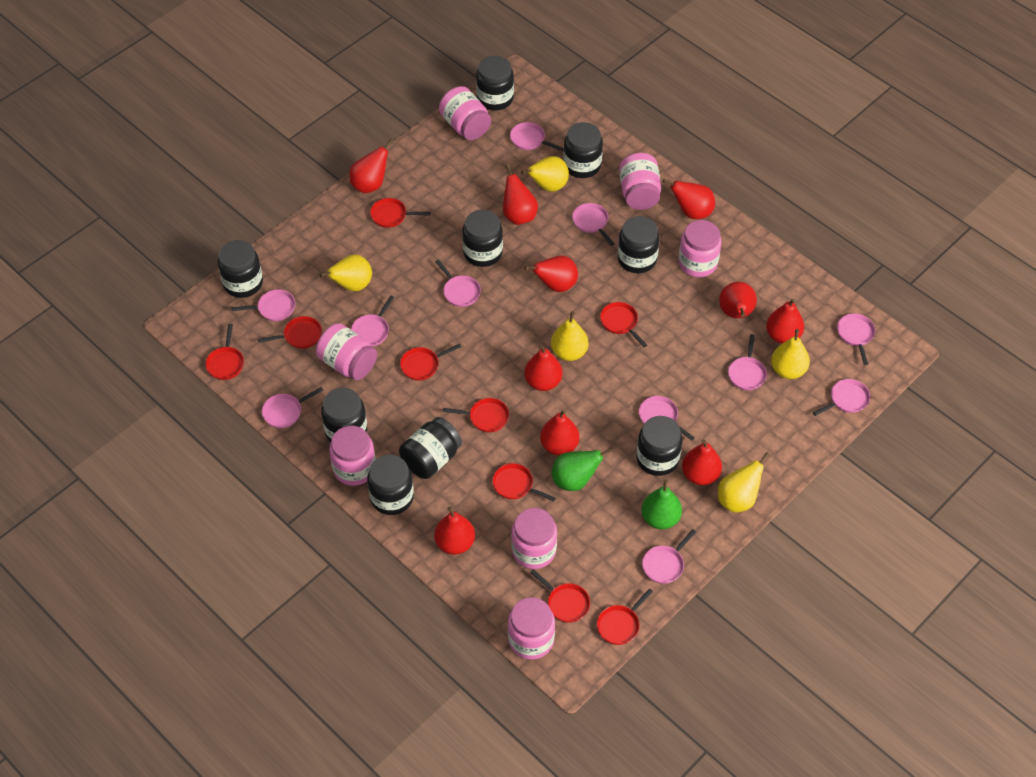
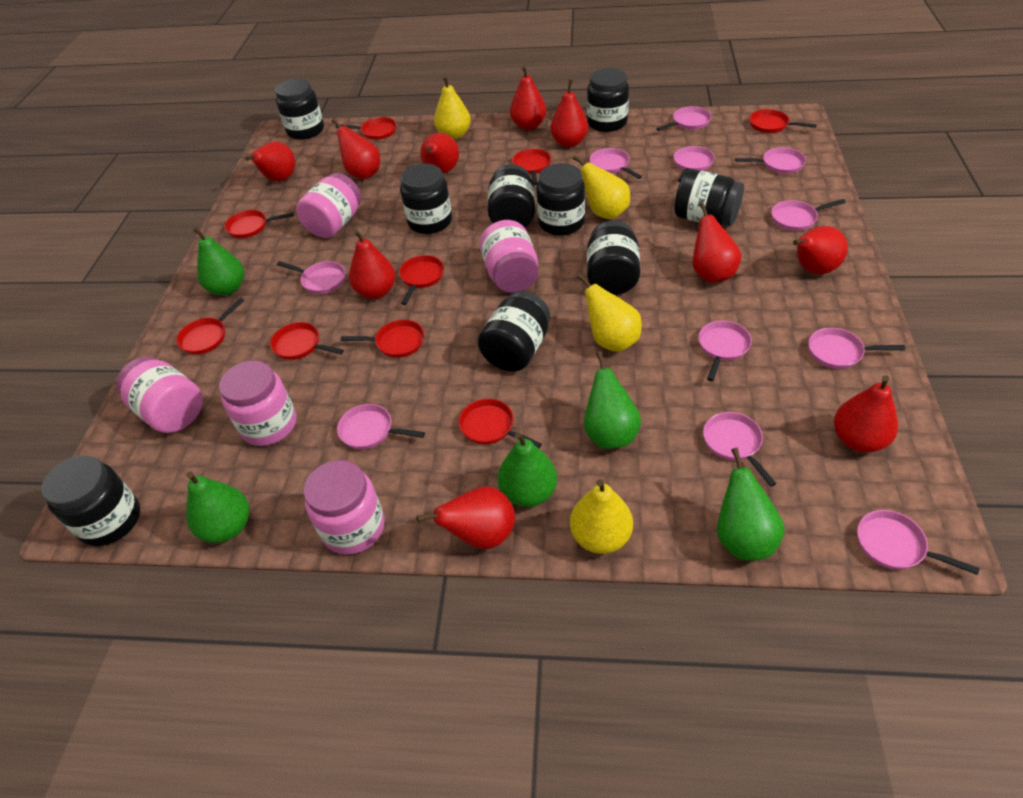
green pear: [552,448,613,491] [641,480,682,529] = 2 -> [186,471,249,543] [193,227,244,295] [498,432,557,507] [584,351,641,449] [717,448,785,561] = 5
pink jar: [316,323,377,380] [329,426,376,486] [439,86,491,140] [508,597,555,660] [511,508,557,569] [619,153,661,210] [678,220,722,277] = 7 -> [117,357,203,433] [219,361,297,446] [296,173,361,238] [304,460,385,555] [480,220,538,293] = 5
yellow pear: [320,255,372,291] [521,156,569,192] [551,311,588,361] [718,452,770,513] [771,329,810,379] = 5 -> [434,76,471,139] [570,479,633,554] [573,155,630,219] [577,274,642,352] = 4

